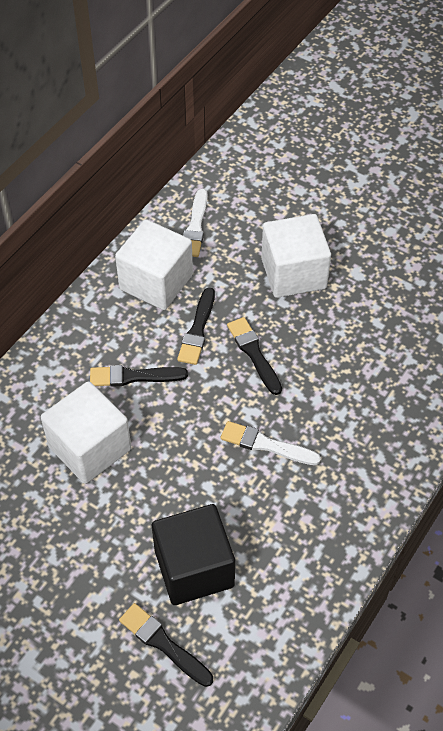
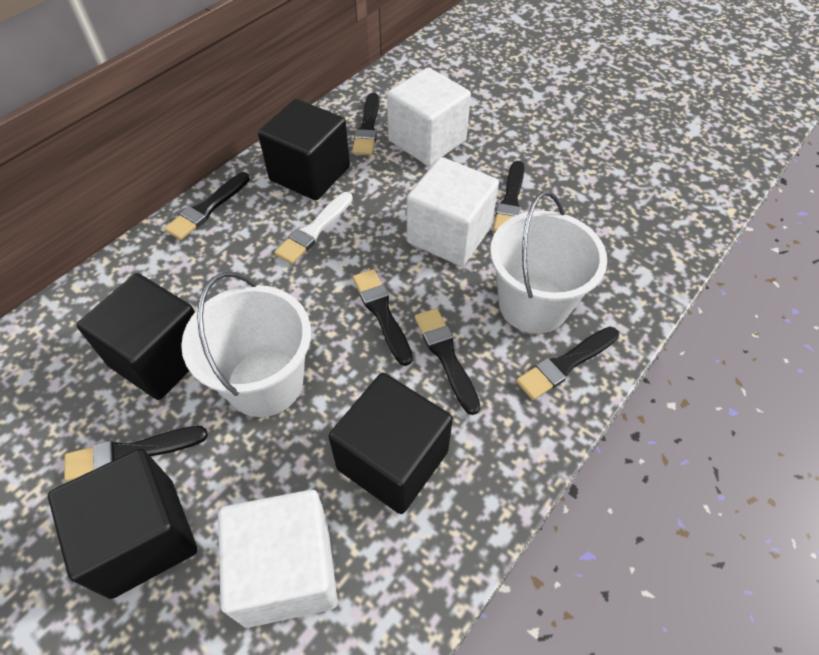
black brush: [90,365,188,387] [119,603,213,687] [177,287,215,365] [227,317,282,395] = 4 -> [64,426,208,482] [164,172,250,240] [352,93,379,155] [353,269,413,366] [415,308,481,415] [493,161,524,232] [516,327,619,400] = 7
black cube: [152,504,235,605] = 1 -> [48,449,197,599] [77,273,195,400] [258,99,350,200] [329,373,453,514] = 4
white brush: [183,189,208,257] [221,421,321,465] = 2 -> [274,192,353,264] = 1
white bucket: none = 0 -> [181,272,311,417] [490,191,607,334] = 2

